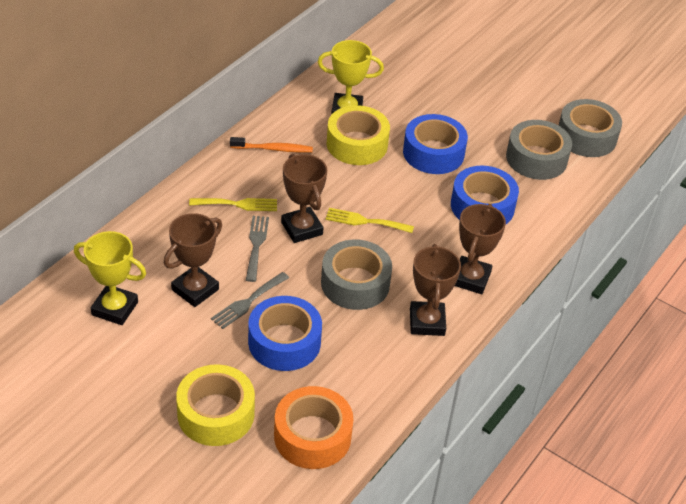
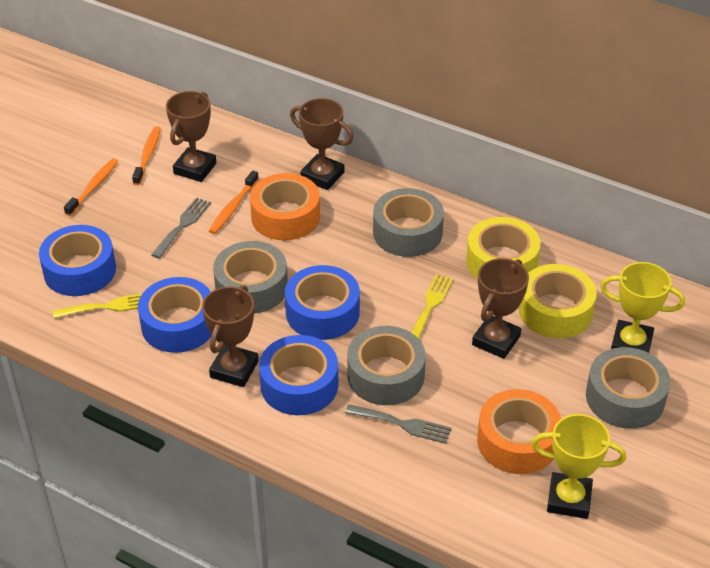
blue tape: [248,296,322,371] [403,114,468,174] [451,166,519,224] = 3 -> [39,225,116,296] [138,277,211,353] [259,335,338,415] [285,265,360,340] = 4
grey tape: [321,239,392,310] [506,120,572,180] [558,99,622,157] = 3 -> [213,241,288,313] [347,326,426,405] [373,188,444,257] [586,347,670,429] = 4
orange tape: [274,386,354,469] = 1 -> [250,173,320,241] [477,389,561,474] = 2
orange toothbrush: [230,137,313,153] = 1 -> [64,159,118,216] [132,126,161,185] [209,170,259,234] = 3

